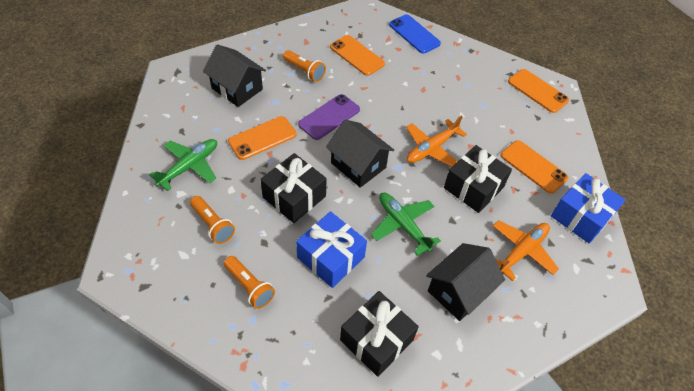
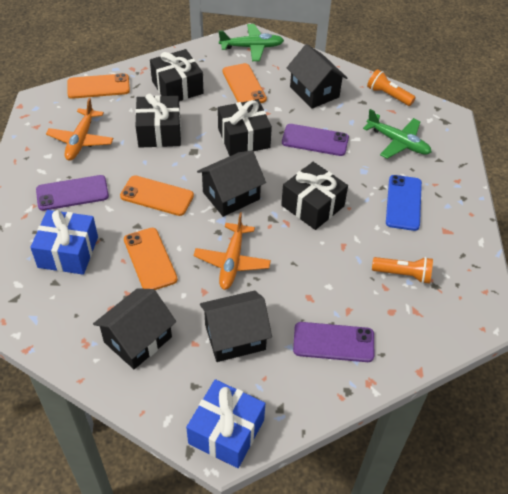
black gift: [260,153,327,223] [340,291,419,377] [444,145,512,213] = 3 -> [135,94,181,148] [150,49,204,101] [218,99,272,156] [281,162,348,230] = 4
black house: [203,44,266,107] [326,119,394,188] [426,243,505,321] = 3 -> [93,288,176,369] [197,150,266,217] [200,291,272,362] [287,44,347,109] = 4
orange flashlight: [190,196,235,244] [224,256,275,309] [283,50,326,82] = 3 -> [367,69,416,106] [372,257,433,284] = 2
purple phone: [298,94,360,140] = 1 -> [36,175,109,211] [282,124,349,156] [293,322,374,362] = 3

